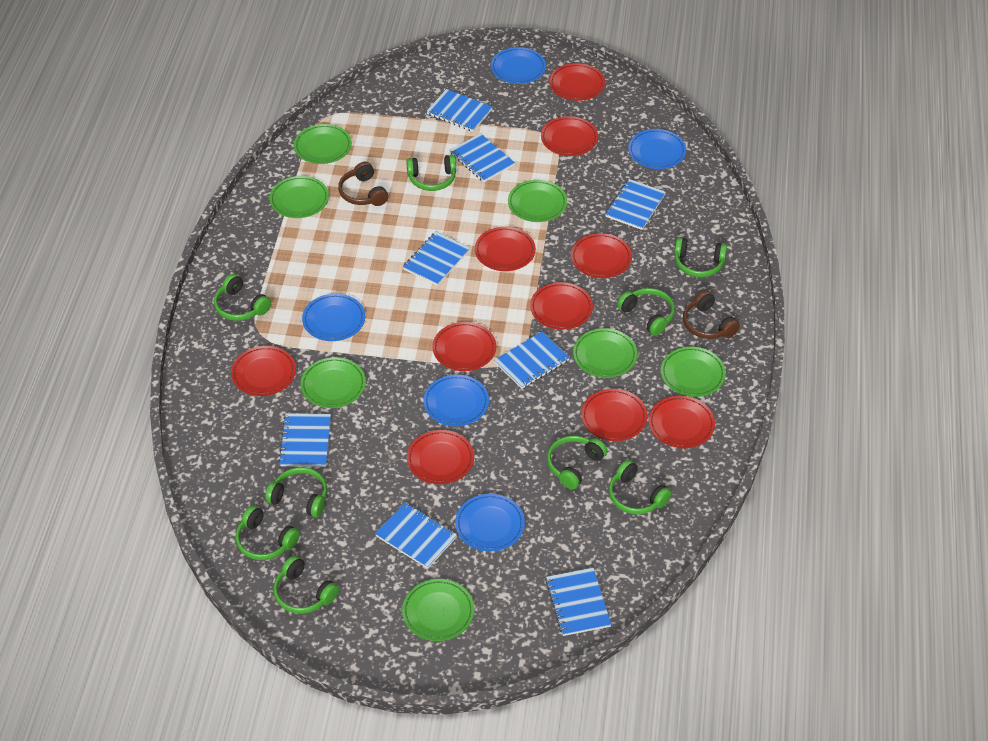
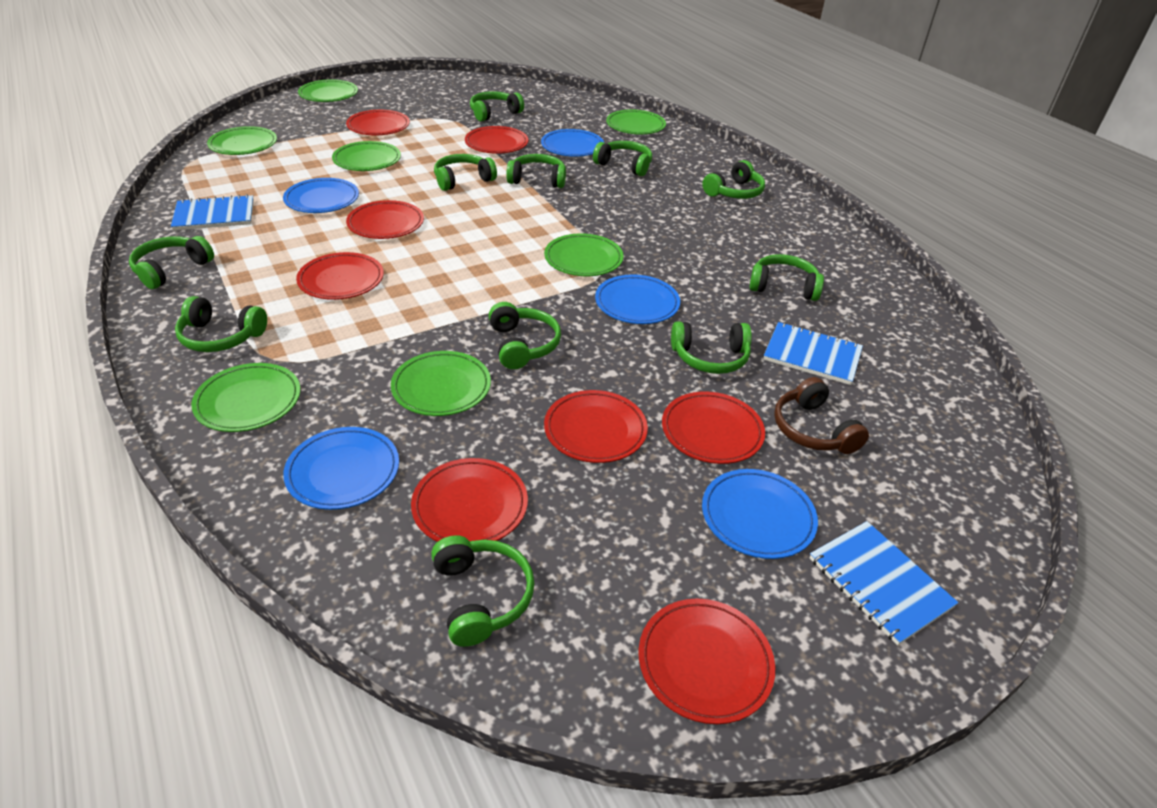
blue notebook: [279,413,331,467] [375,503,457,569] [403,232,470,286] [426,89,492,132] [450,133,515,182] [494,332,570,389] [546,568,611,636] [605,179,666,230] = 8 -> [171,194,254,231] [763,322,863,385] [810,521,958,645] = 3
brown headphones: [338,162,388,206] [683,291,740,339] = 2 -> [774,377,869,454] = 1
green headphones: [214,274,271,321] [236,505,300,560] [265,467,327,518] [273,556,339,614] [406,155,456,191] [547,436,607,490] [609,460,672,515] [617,288,675,336] [674,237,727,277] = 9 -> [129,236,214,289] [175,296,267,352] [431,535,535,647] [434,154,497,191] [470,91,524,122] [489,302,561,369] [506,154,566,188] [593,141,652,176] [671,321,752,374] [702,160,765,199] [750,254,824,301] = 11
red plate: [231,346,296,396] [407,430,474,484] [432,322,496,371] [475,227,536,271] [530,282,593,330] [541,116,598,156] [549,63,605,101] [571,233,632,278] [581,389,648,441] [649,396,715,448] = 10 -> [296,252,384,300] [346,110,410,136] [346,200,424,239] [411,458,528,542] [465,126,528,154] [544,390,648,463] [639,599,775,724] [662,392,765,464] = 8

